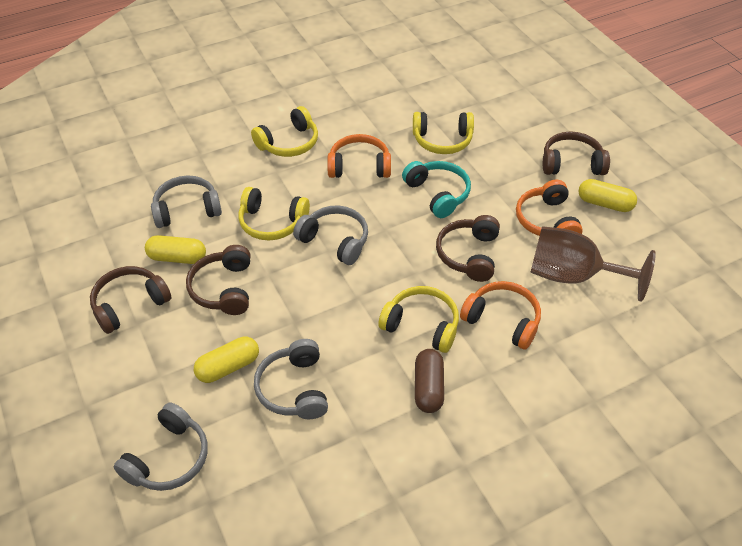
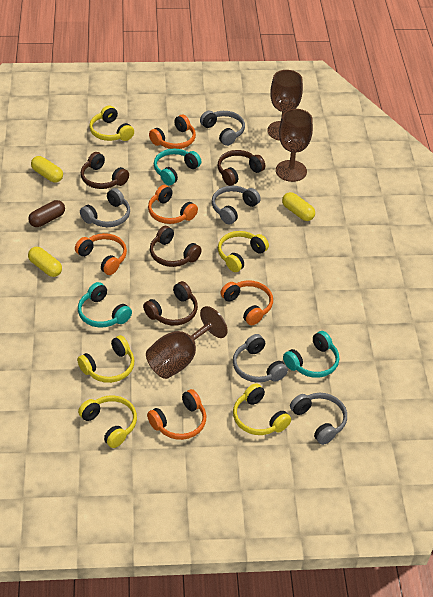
brown goblet: [530,226,656,302] = 1 -> [146,306,228,379] [267,70,303,141] [276,109,313,182] = 3
grey headphones: [114,402,208,491] [151,175,222,228] [254,339,328,419] [293,205,368,265] = 4 -> [80,188,130,227] [200,111,245,146] [212,186,261,224] [233,334,288,383] [290,393,347,445] = 5
orange headphones: [327,134,391,178] [460,281,541,350] [516,180,583,236] = 3 -> [75,233,127,275] [147,389,206,440] [148,185,198,224] [149,115,196,149] [220,280,273,325] = 5
turquoise headphones: [402,161,471,218] = 1 -> [78,282,132,328] [154,149,201,185] [283,331,339,378] = 3
yellow headphones: [238,187,310,241] [251,106,318,157] [378,286,459,353] [413,112,474,154] = 4 -> [77,335,134,383] [78,395,137,448] [89,105,134,141] [218,231,269,272] [233,383,291,435] = 5

